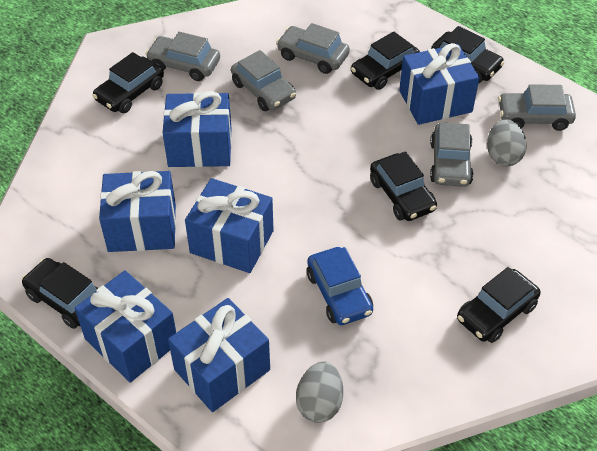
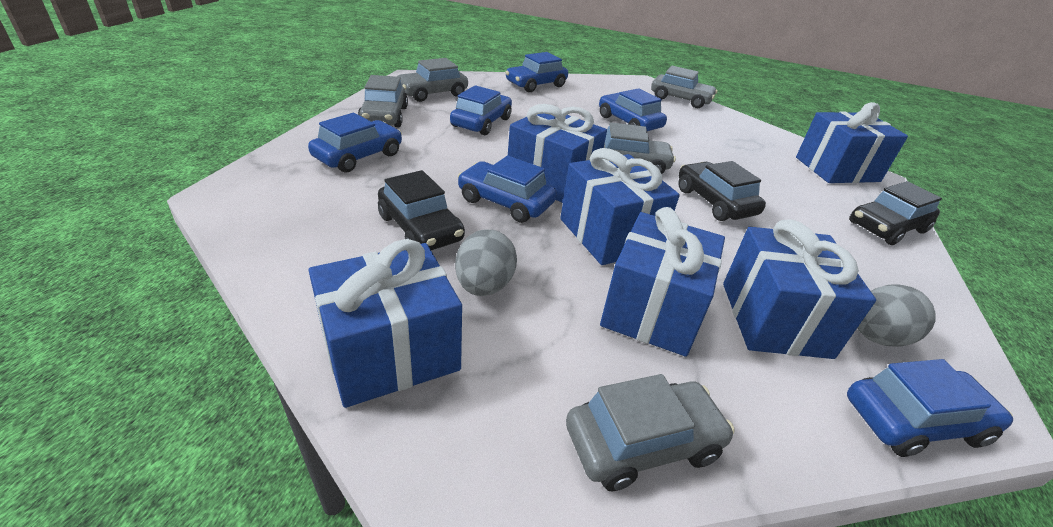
black car: [22,258,98,329] [92,52,164,113] [351,31,420,90] [370,151,437,221] [431,26,505,83] [457,267,541,343] = 6 -> [378,170,465,250] [678,161,766,221] [849,181,942,245] = 3
blue car: [307,247,373,325] = 1 -> [308,113,402,173] [450,85,512,135] [457,156,557,223] [505,52,568,92] [599,88,667,131] [847,359,1013,457] = 6

